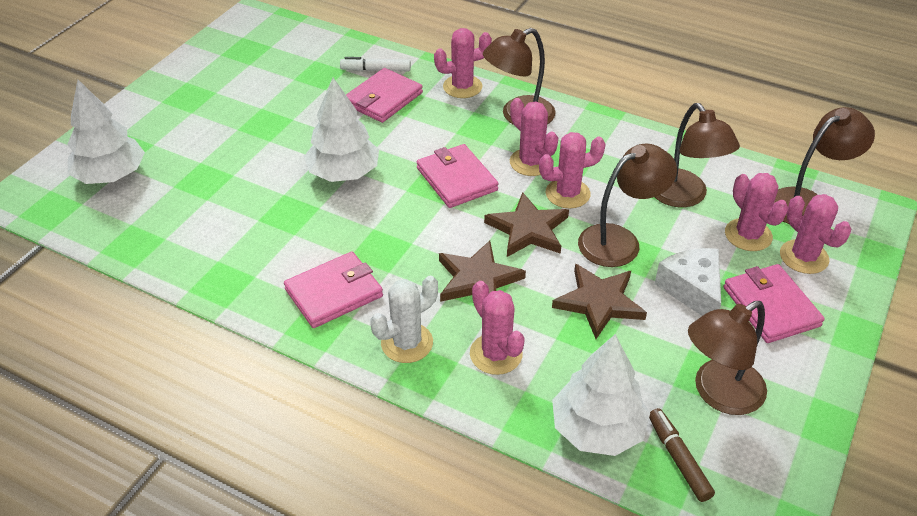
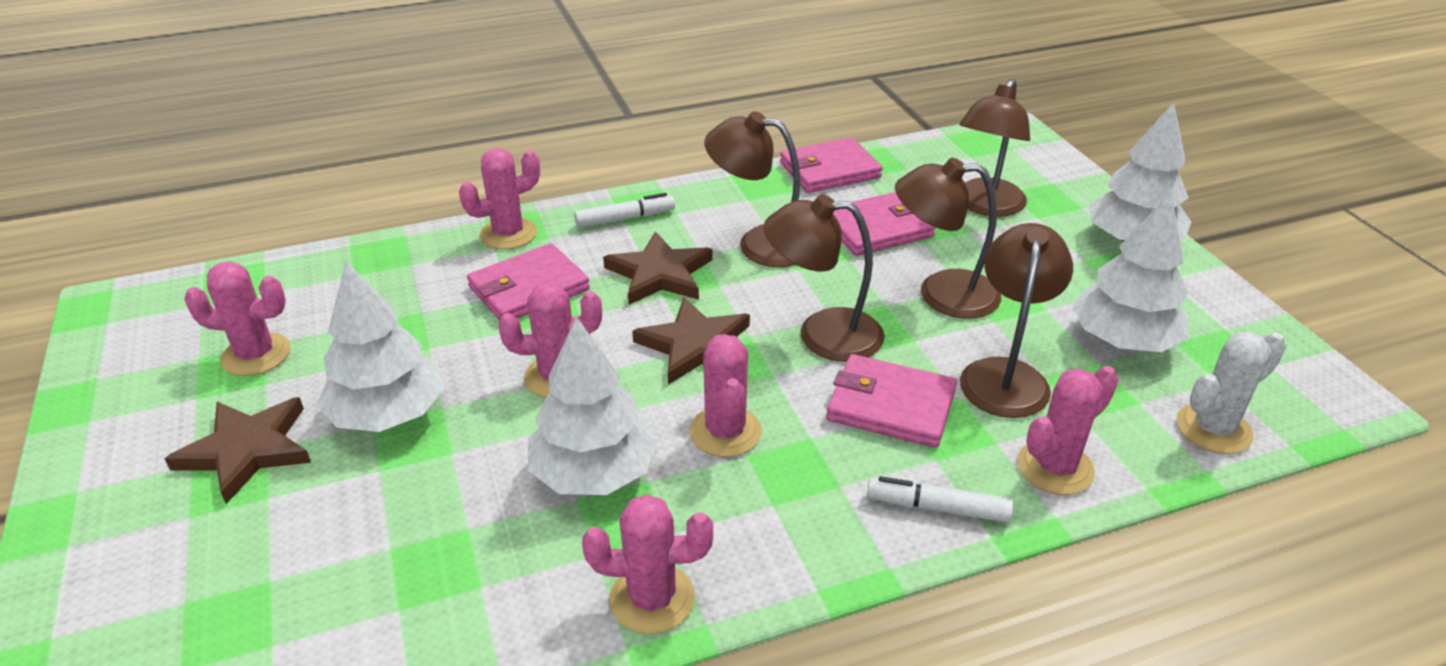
brown marker: [649,408,715,502] = 1 -> none = 0
white cheese: [655,248,721,316] = 1 -> none = 0
white marker: [340,57,411,71] = 1 -> [574,193,675,228] [867,476,1013,523] = 2
white tree: [68,80,145,184] [304,78,379,182] [552,334,650,456] = 3 -> [317,262,445,432] [528,317,658,495] [1072,193,1189,352] [1088,102,1191,242] = 4

